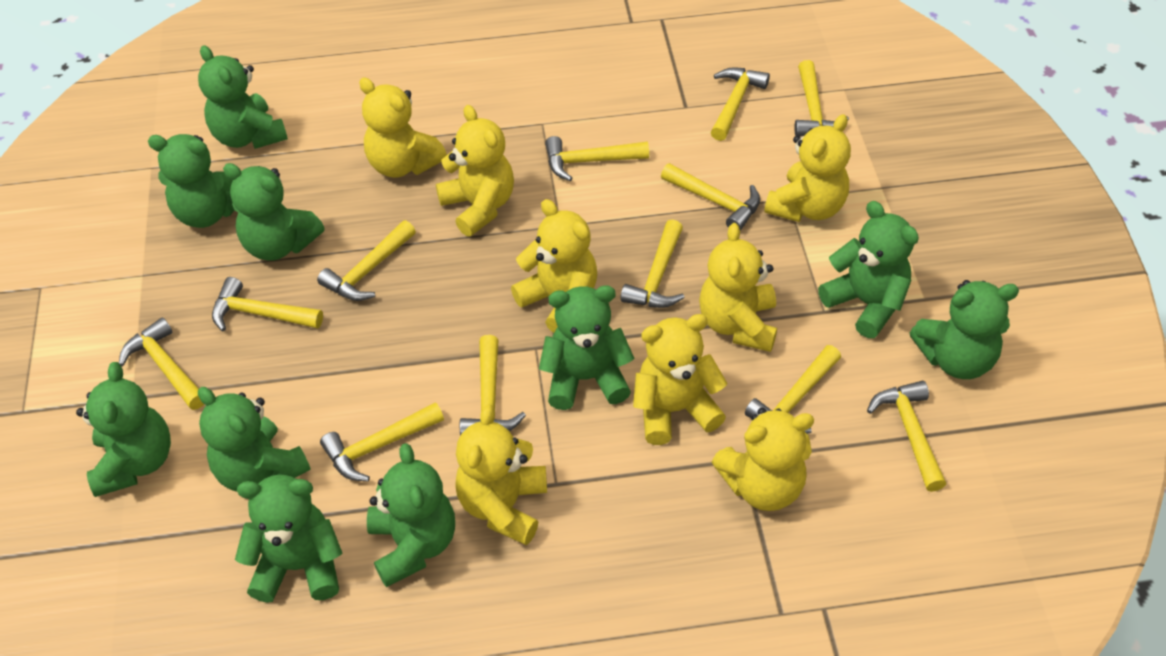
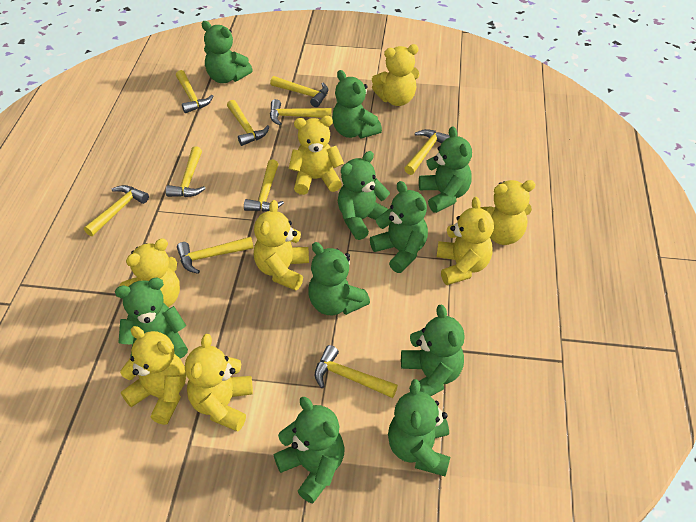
yellow hammer: [119,317,204,410] [212,277,323,331] [317,220,416,301] [320,402,444,482] [460,335,526,436] [545,136,649,181] [620,220,685,308] [661,163,760,231] [711,67,770,141] [745,345,841,434] [794,60,849,137] [867,381,946,492] = 12 -> [84,185,149,236] [166,146,206,197] [176,70,213,113] [177,237,254,274] [227,100,269,146] [244,159,284,212] [270,76,328,107] [270,99,332,125] [315,345,398,398] [404,129,450,175] = 10

